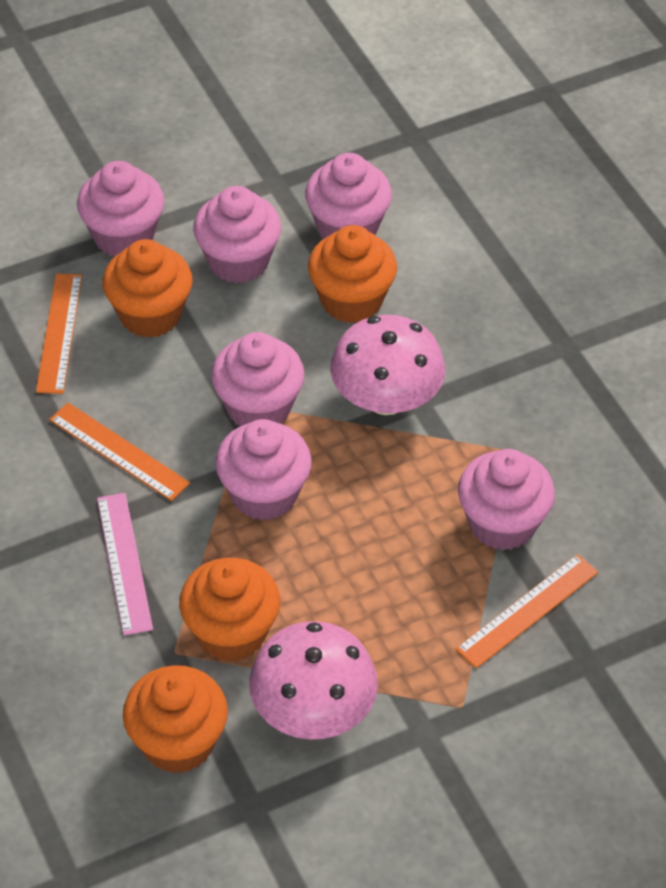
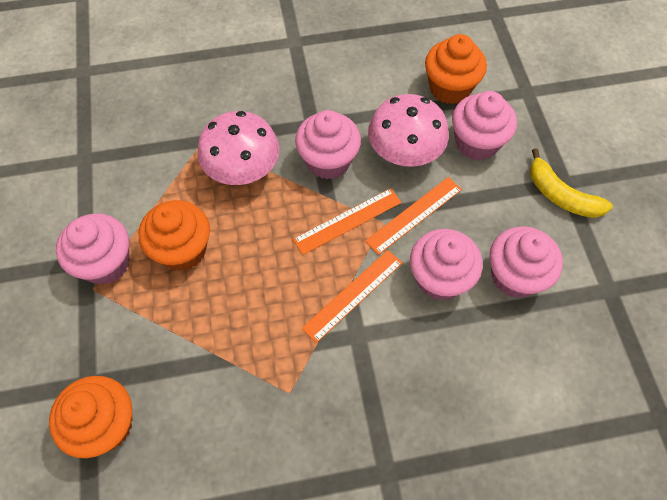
orange cupcake: [103,239,192,338] [123,665,228,773] [179,558,280,662] [308,225,397,323] = 4 -> [49,376,133,458] [139,200,210,271] [425,34,487,104] = 3
pink cupcake: [77,161,165,256] [193,186,281,283] [211,332,305,426] [215,419,312,521] [305,153,392,239] [458,449,555,551] = 6 -> [56,213,130,285] [295,110,361,179] [410,229,483,301] [452,91,517,160] [489,226,563,298] = 5
pink ruler: [97,493,153,635] = 1 -> none = 0
yellow banana: none = 0 -> [530,148,613,218] = 1

